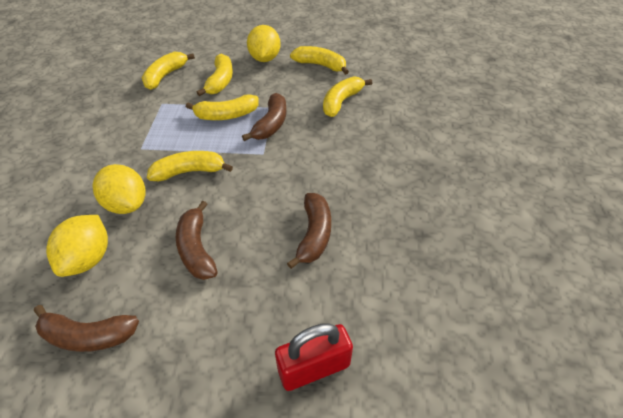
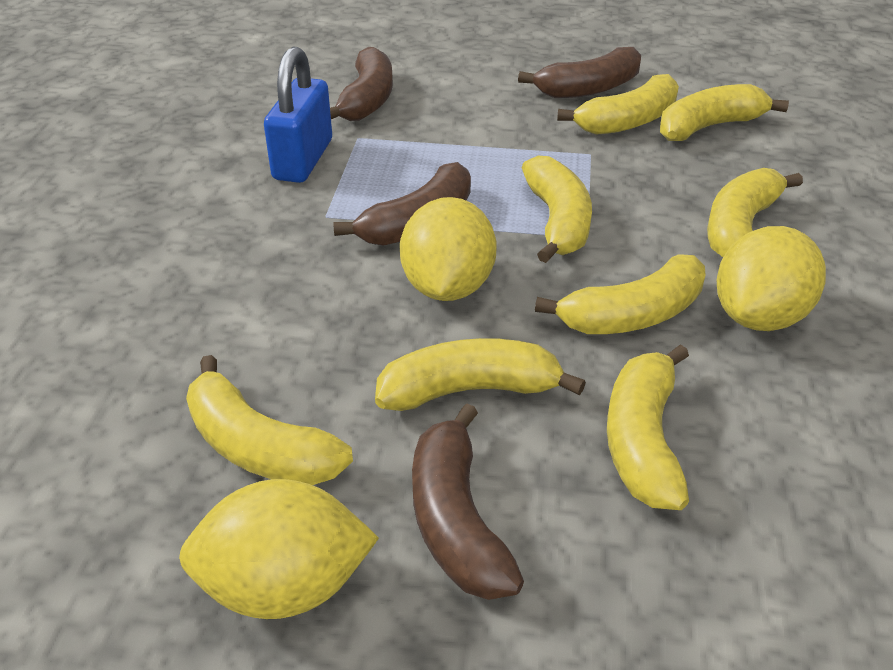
blue padlock: none = 0 -> [264,47,332,183] = 1
red padlock: [275,323,353,391] = 1 -> none = 0
yellow banana: [142,52,195,90] [147,151,233,181] [186,94,259,120] [197,53,233,96] [290,46,349,75] [323,76,372,117] = 6 -> [186,355,353,485] [375,338,586,411] [522,156,592,263] [535,254,705,334] [557,74,679,135] [607,344,689,510] [660,84,789,141] [707,168,803,257] = 8

